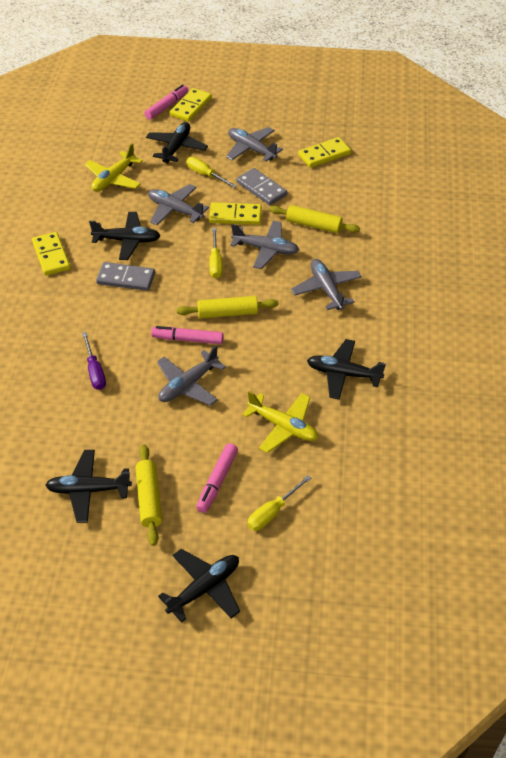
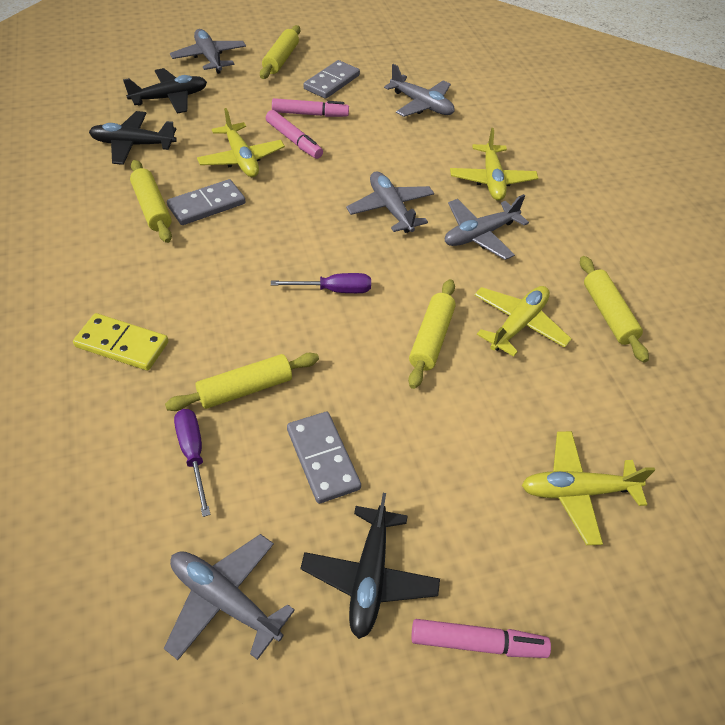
black plane: [45,450,132,523] [89,212,161,260] [146,122,208,163] [158,549,240,623] [307,339,386,400] = 5 -> [89,111,177,165] [123,68,207,114] [300,493,440,639] = 3
grey domino: [96,262,155,291] [236,168,287,205] = 2 -> [167,179,246,225] [287,412,361,504] [303,60,360,99] = 3
purple screwdriver: [82,332,106,390] = 1 -> [174,409,211,517] [271,273,371,293] = 2
yellow domino: [32,232,70,275] [170,88,212,122] [209,202,262,225] [298,137,351,168] = 4 -> [73,313,168,371] = 1
yellow plane: [85,143,143,192] [242,391,318,453] = 2 -> [197,108,285,177] [450,128,538,201] [474,286,571,357] [522,431,655,545] = 4
yellow rolling pin: [135,444,162,546] [177,296,278,318] [269,205,360,233] = 3 -> [130,160,172,243] [165,353,319,411] [260,25,300,79] [408,279,456,389] [580,256,649,363] = 5
yellow screwdriver: [186,157,237,188] [209,228,223,278] [247,475,311,531] = 3 -> none = 0

